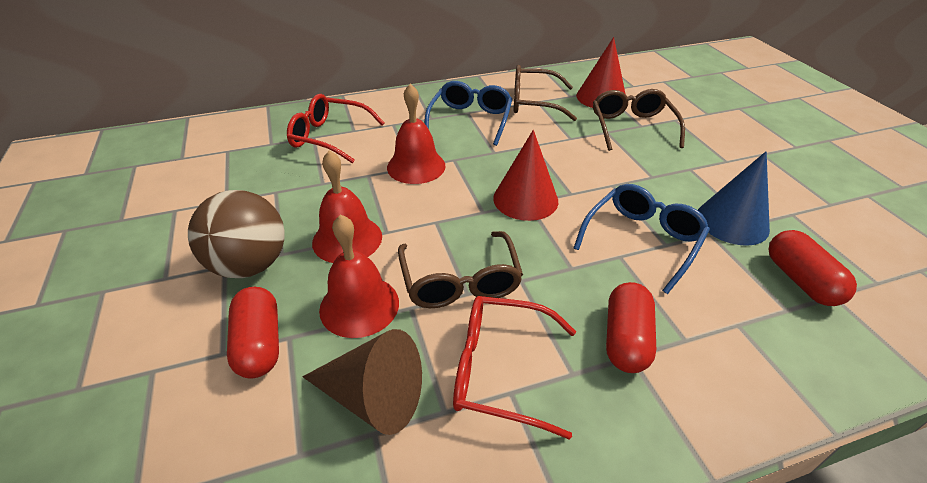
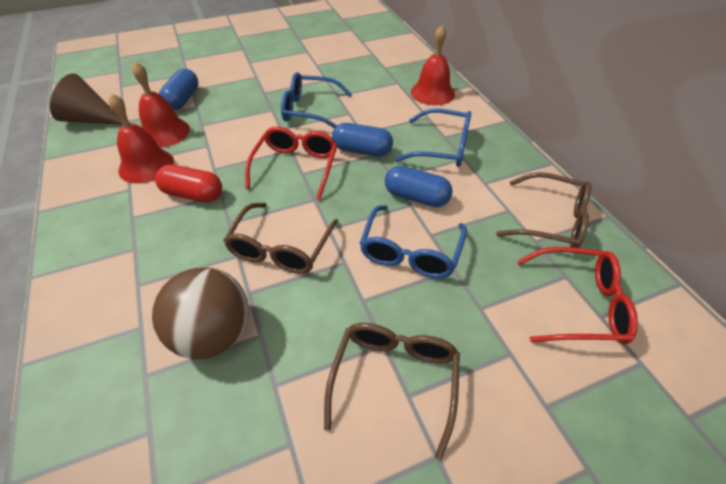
blue capsule: none = 0 -> [159,69,198,110] [332,123,393,157] [385,165,453,207] = 3
blue cone: [698,151,770,246] = 1 -> none = 0
blue glasses: [424,81,512,146] [574,184,710,294] = 2 -> [281,72,352,129] [360,205,467,278] [395,109,471,167] = 3
red capsule: [227,287,279,378] [606,282,656,373] [769,230,857,306] = 3 -> [155,164,222,202] = 1
red cone: [493,130,558,221] [576,37,626,108] = 2 -> none = 0

